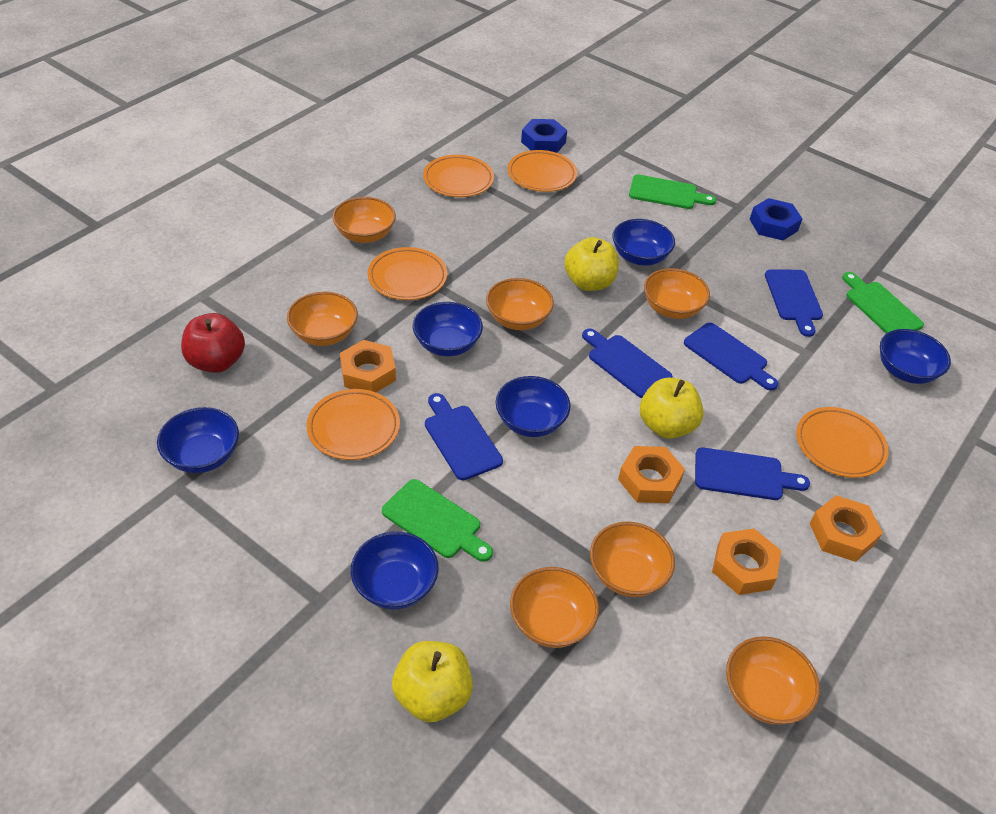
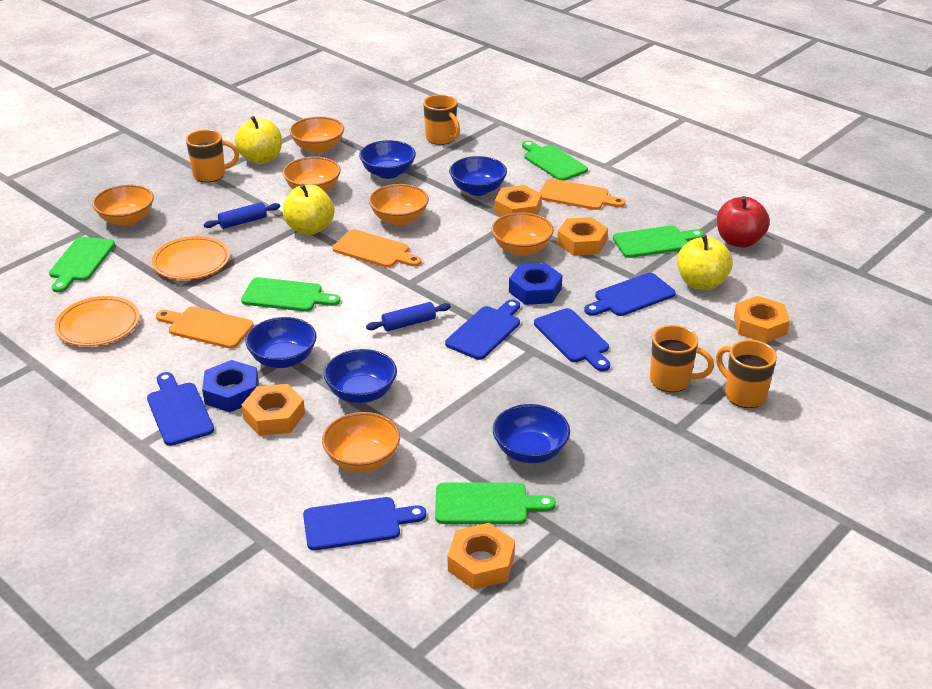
blue bowl: [157,407,239,473] [351,531,439,609] [413,302,483,356] [495,376,570,437] [613,219,675,266] [880,329,951,384] = 6 -> [245,317,317,368] [324,349,397,403] [359,140,416,179] [449,156,507,196] [493,404,570,463] = 5
blue rolling pin: none = 0 -> [204,202,280,229] [366,302,451,331] = 2
green cutting board: [382,479,493,562] [629,174,716,209] [842,272,924,334] = 3 -> [49,237,115,292] [241,277,340,312] [435,483,556,524] [522,141,588,181] [613,225,704,258] = 5
orange bowl: [287,292,358,346] [332,197,396,243] [486,278,554,330] [510,567,599,648] [590,522,675,597] [644,268,710,319] [726,636,820,725] = 7 -> [92,184,154,226] [283,157,341,192] [289,116,344,153] [322,412,400,472] [369,184,429,225] [491,212,554,256] = 6
orange cutting board: none = 0 -> [156,306,254,349] [332,229,422,268] [539,179,626,210] = 3
orange mug: none = 0 -> [186,130,239,182] [423,94,460,145] [650,325,714,392] [716,340,777,408] = 4
orange nut: [340,340,396,392] [618,446,685,503] [712,528,781,595] [810,495,883,562] = 4 -> [241,384,305,436] [448,523,515,589] [495,185,542,217] [557,217,608,256] [734,296,790,343] = 5
orange plate: [307,389,400,460] [368,247,447,300] [423,155,494,197] [508,150,577,192] [796,407,888,478] = 5 -> [54,296,140,346] [152,236,230,280] = 2

